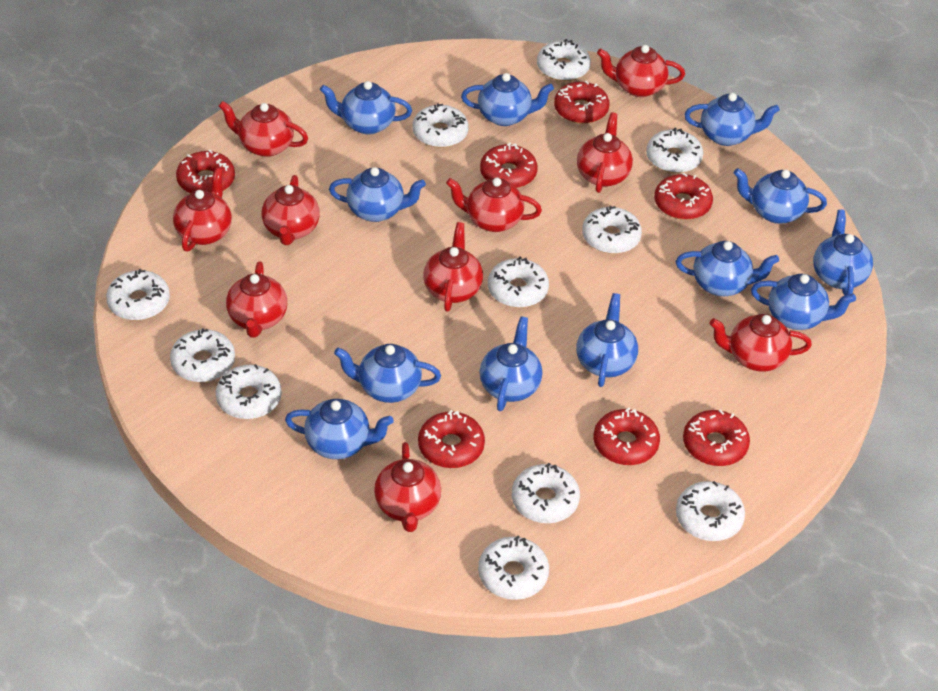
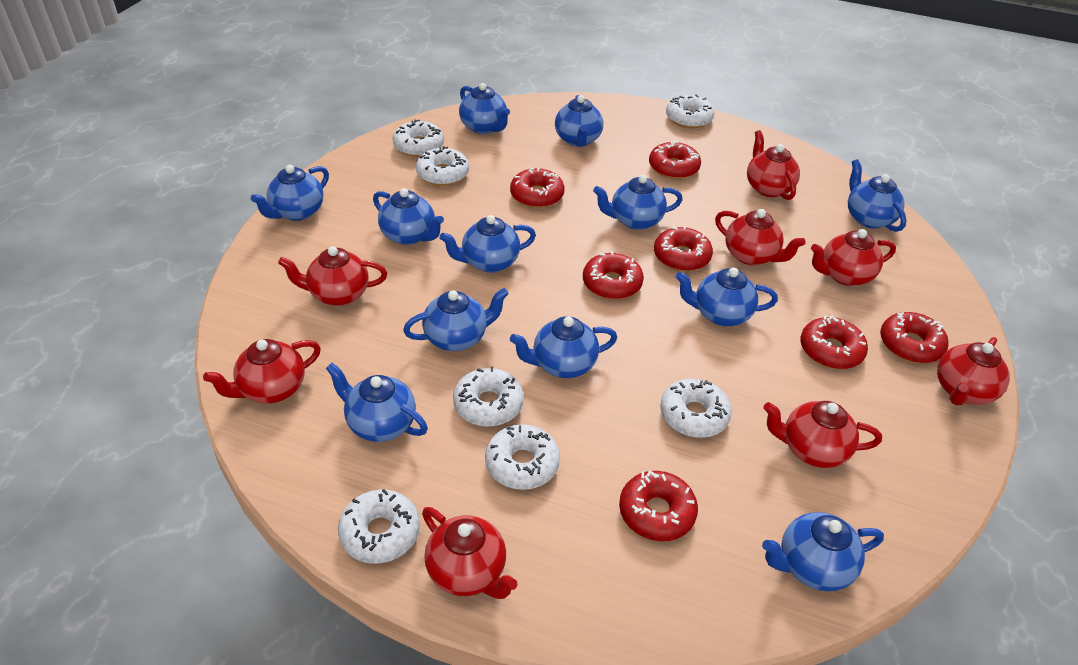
red teapot: [173,168,232,252] [219,101,308,157] [226,261,287,338] [262,175,320,245] [374,442,441,532] [423,222,483,312] [446,178,542,232] [577,113,633,193] [597,45,685,97] [709,314,812,371] = 10 -> [203,339,321,404] [278,246,387,306] [422,507,518,599] [715,209,806,265] [747,130,800,200] [763,401,882,468] [811,229,896,286] [937,337,1010,405] = 8
white donut: [106,269,170,320] [170,328,235,382] [215,364,282,419] [412,103,469,148] [478,536,549,600] [488,257,549,308] [512,463,580,523] [537,39,591,81] [582,206,642,254] [646,128,703,173] [676,481,745,541] = 11 -> [338,489,420,564] [393,119,444,157] [416,146,469,186] [453,366,524,427] [485,424,560,490] [660,379,732,438] [666,95,715,128] = 7

